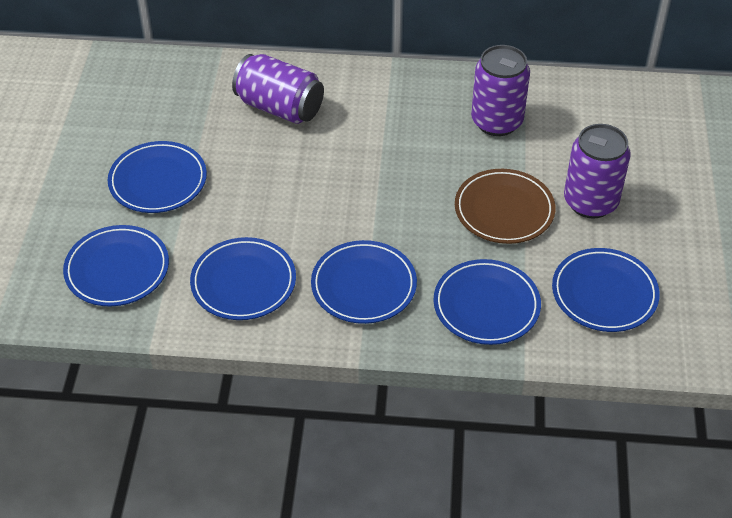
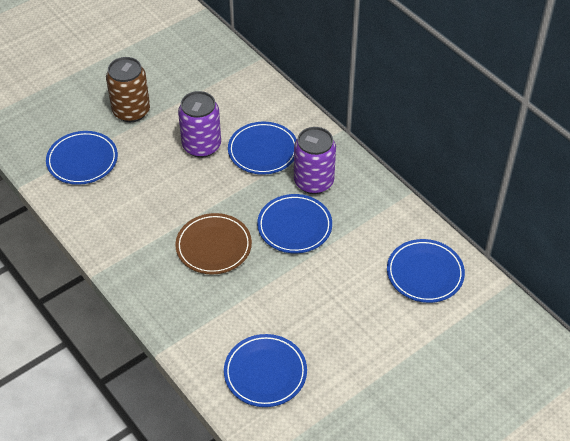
blue plate: [63,225,169,306] [108,141,207,213] [190,237,296,320] [311,240,417,324] [433,259,541,345] [552,248,660,332] = 6 -> [46,131,118,185] [224,334,307,407] [228,122,297,175] [257,194,332,253] [387,239,465,303] = 5
brown can: none = 0 -> [106,57,150,122] = 1
purple can: [232,54,324,124] [471,45,530,136] [564,124,631,219] = 3 -> [178,91,221,158] [294,127,336,194] = 2

